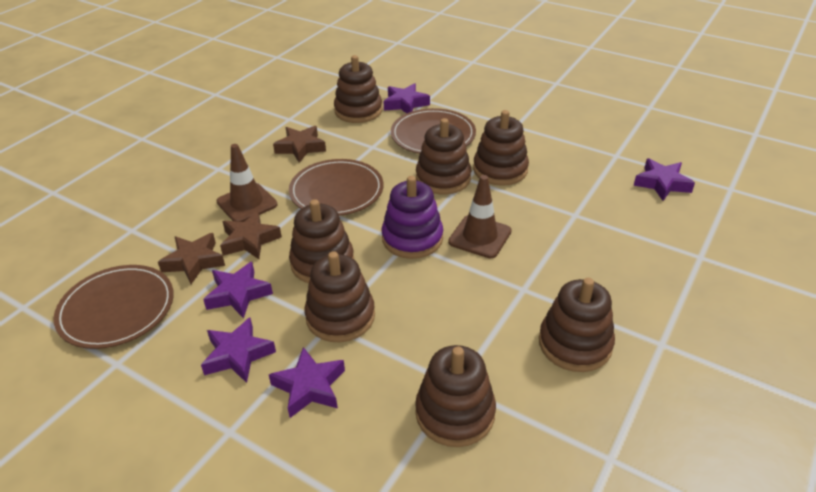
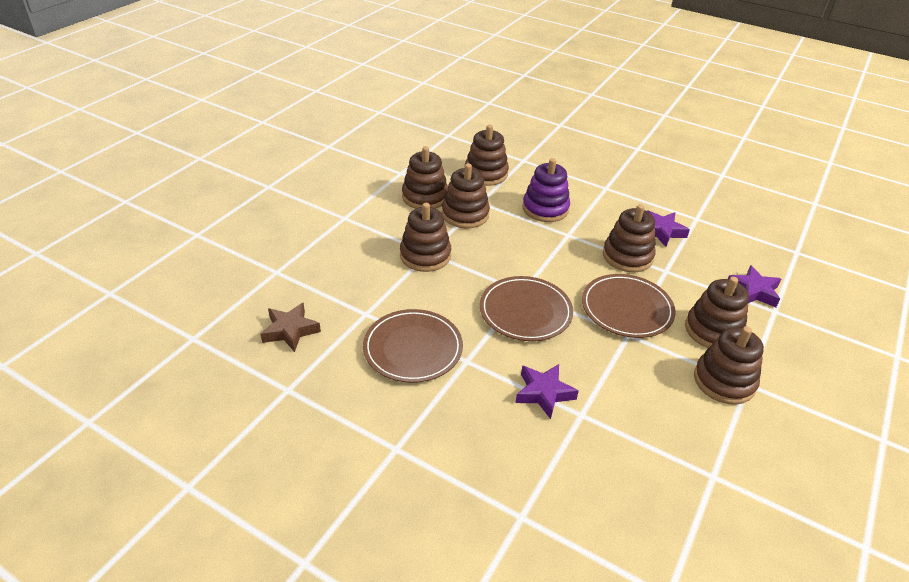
brown star: [158,233,225,284] [220,211,282,259] [273,126,326,163] = 3 -> [260,302,321,352] = 1
brown traffic cone: [217,144,277,222] [448,175,512,258] = 2 -> none = 0
purple star: [201,317,276,383] [203,262,273,319] [269,347,345,418] [383,83,430,114] [634,159,695,201] = 5 -> [516,364,579,419] [647,211,690,247] [728,265,781,307] = 3

